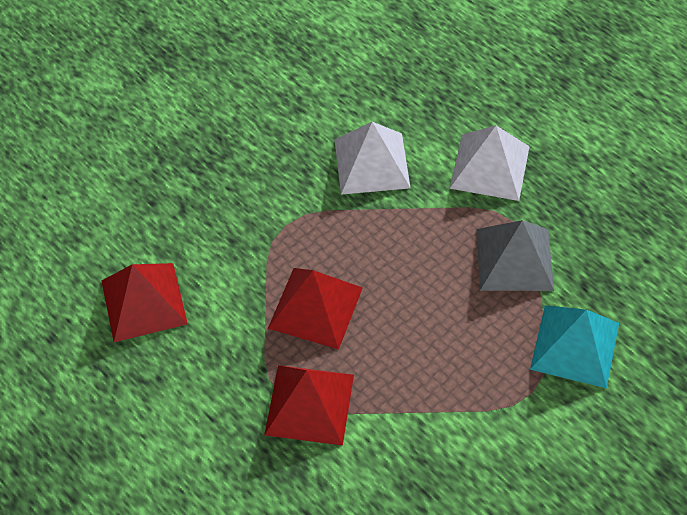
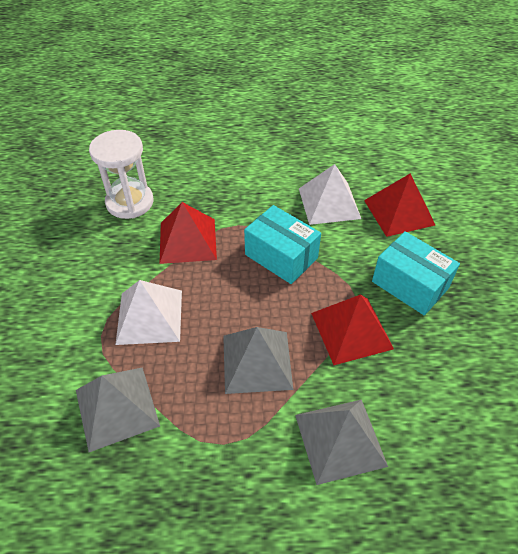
grey pyramid: [477,220,554,291] = 1 -> [76,367,160,452] [223,327,293,394] [295,399,388,485] = 3
turquoise box: none = 0 -> [244,205,321,284] [372,231,460,316] = 2
turquoise pyramid: [530,305,619,389] = 1 -> none = 0
white hourglass: none = 0 -> [89,130,154,219] = 1

